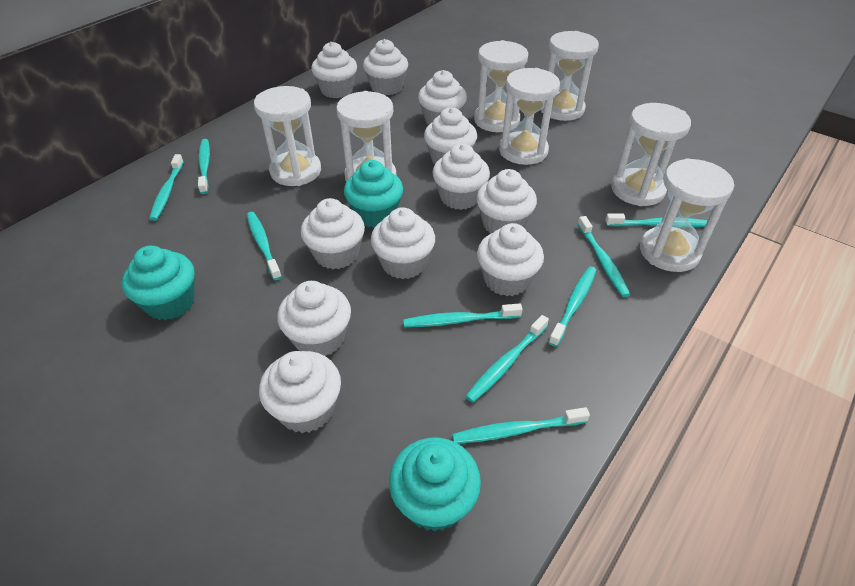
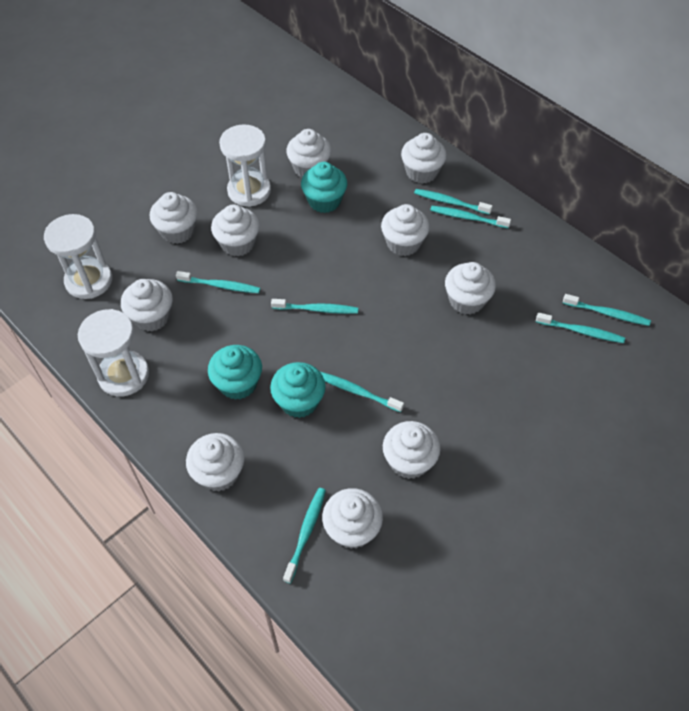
turquoise toothbrush: [149,154,184,221] [198,139,210,194] [247,212,282,280] [403,303,523,327] [452,407,590,444] [465,315,549,403] [548,266,596,347] [577,216,630,297] [605,213,708,227] = 9 -> [176,271,260,293] [271,299,358,314] [283,488,326,584] [320,372,404,412] [414,189,493,215] [430,206,511,228] [536,312,625,343] [563,294,651,326] = 8
white cupcake: [259,351,341,433] [277,281,351,356] [301,198,365,269] [311,42,357,98] [363,39,408,95] [371,207,435,279] [418,70,467,125] [424,107,477,164] [432,143,490,210] [476,169,537,234] [477,223,544,296] = 11 -> [121,279,173,332] [150,192,198,244] [186,433,244,492] [211,204,260,256] [286,129,331,178] [322,488,383,549] [381,204,430,256] [383,421,440,479] [401,133,447,184] [445,262,496,315] = 10
white hourglass: [254,86,321,186] [336,91,396,182] [474,40,528,132] [499,68,560,165] [541,31,599,121] [612,103,691,206] [640,158,734,272] = 7 -> [44,214,112,299] [78,309,149,396] [219,125,271,207] = 3

